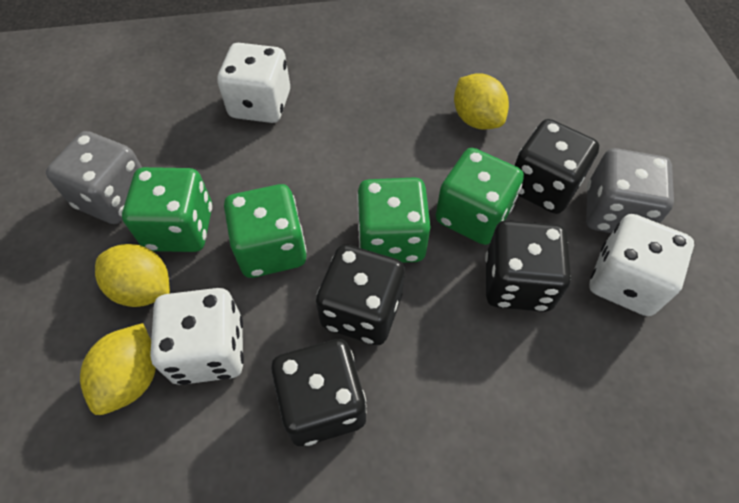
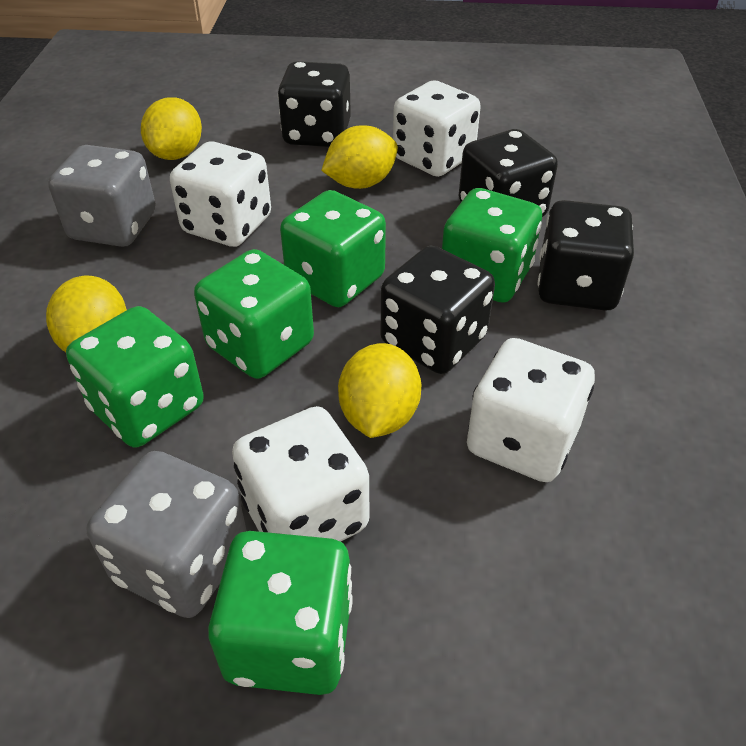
green dice: [122,167,212,252] [224,184,307,278] [357,177,431,263] [435,148,524,245] = 4 -> [66,306,204,448] [194,249,314,379] [208,531,353,695] [280,190,386,307] [442,188,542,303] = 5
white dice: [150,288,244,385] [217,43,290,123] [589,214,694,316] = 3 -> [170,141,271,247] [232,406,369,542] [393,80,481,177] [467,338,595,482] = 4
yellow lemon: [80,323,156,415] [95,244,170,307] [454,74,509,130] = 3 -> [46,276,127,352] [141,97,202,160] [321,125,398,189] [338,343,421,438] = 4

